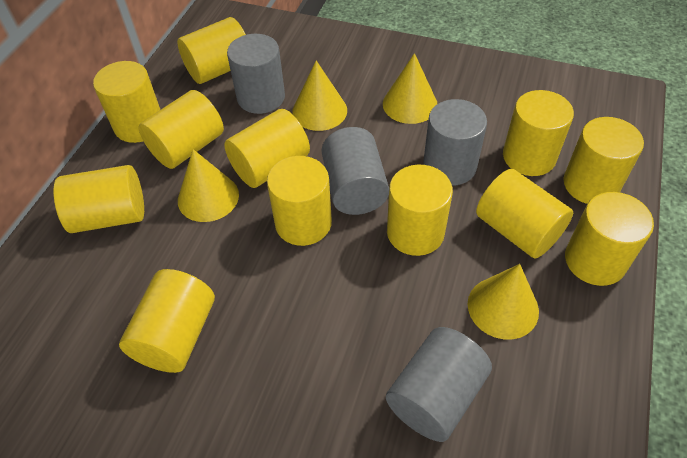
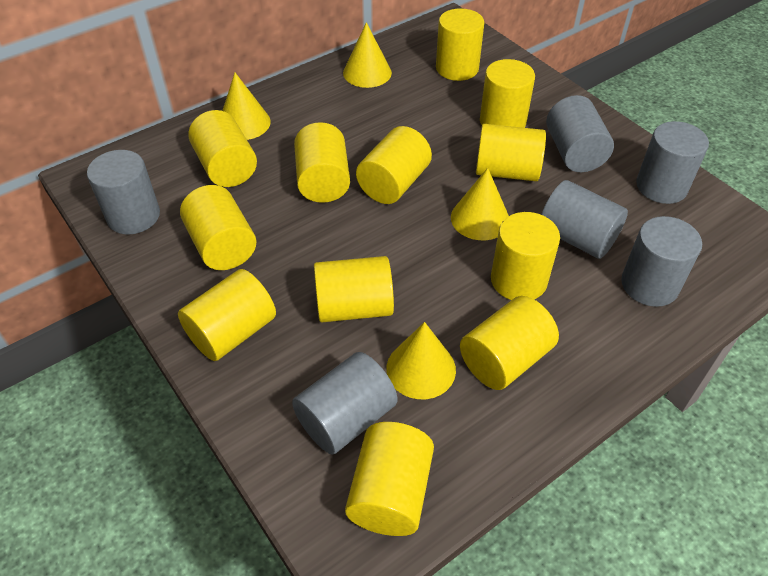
grey cylinder: [227,34,285,114] [321,127,389,215] [386,327,492,442] [423,99,487,186] = 4 -> [87,150,160,235] [292,352,397,455] [541,180,628,259] [546,95,614,172] [621,216,702,307] [636,121,709,204] = 6

